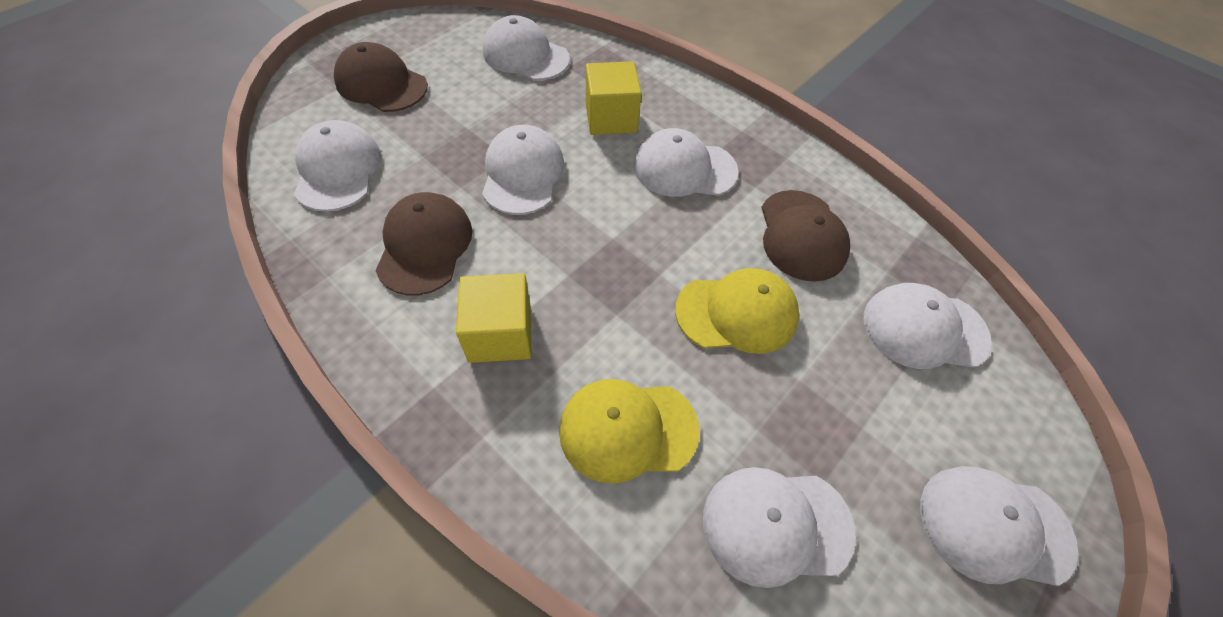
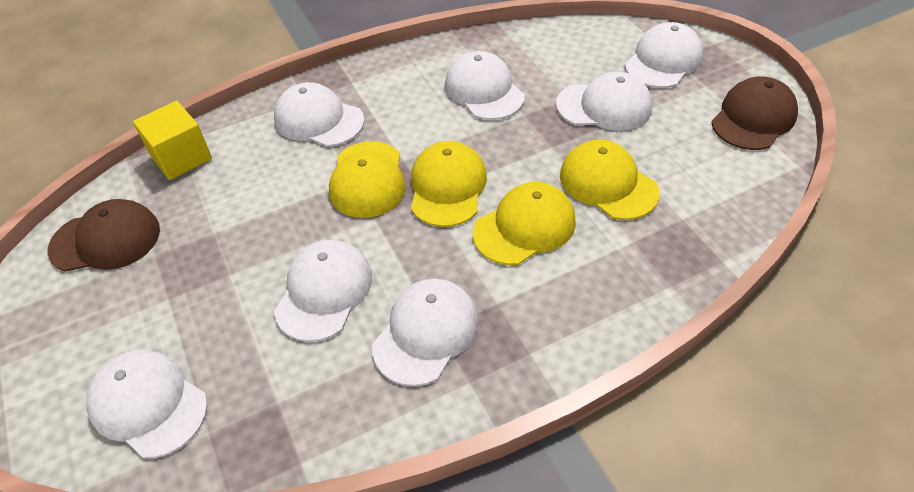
brown cap: [334,42,428,112] [375,192,473,295] [761,190,850,282] = 3 -> [47,199,160,272] [711,76,798,150] = 2
yellow cap: [559,379,699,484] [675,268,799,354] = 2 -> [329,141,406,218] [411,141,487,227] [473,182,576,265] [560,139,659,220] = 4
yellow cube: [456,274,532,363] [586,61,642,135] = 2 -> [133,101,212,180] = 1

